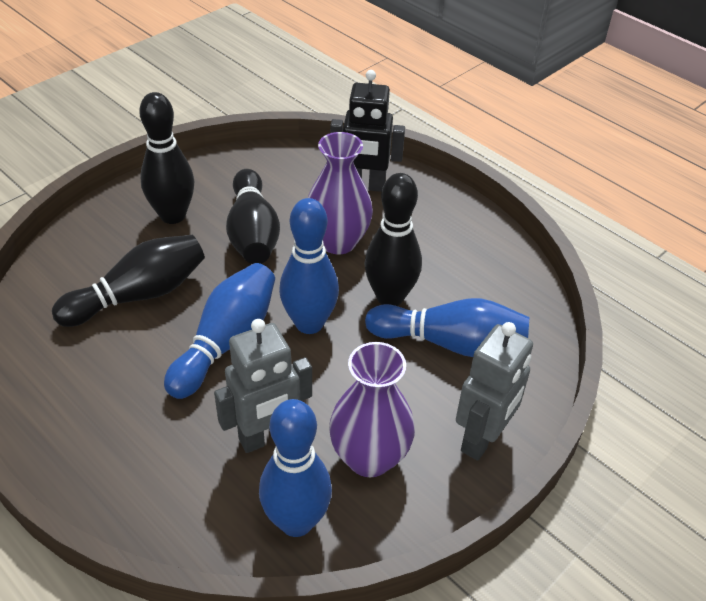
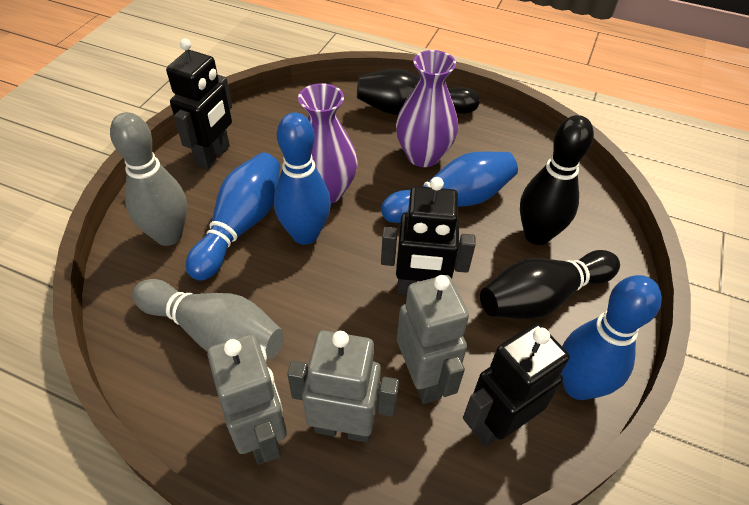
black bowling pin: [52,235,205,327] [139,92,194,224] [226,169,280,264] [365,173,422,306] = 4 -> [357,68,480,115] [480,250,620,319] [520,115,594,245] = 3
black robot: [330,70,405,192] = 1 -> [166,38,232,169] [381,177,476,295] [463,323,570,447] = 3
grey bowling pin: none = 0 -> [110,112,187,246] [133,279,284,359] = 2
grey robot: [214,319,312,453] [456,322,533,461] = 2 -> [207,334,287,465] [287,330,399,443] [397,275,469,404] = 3

